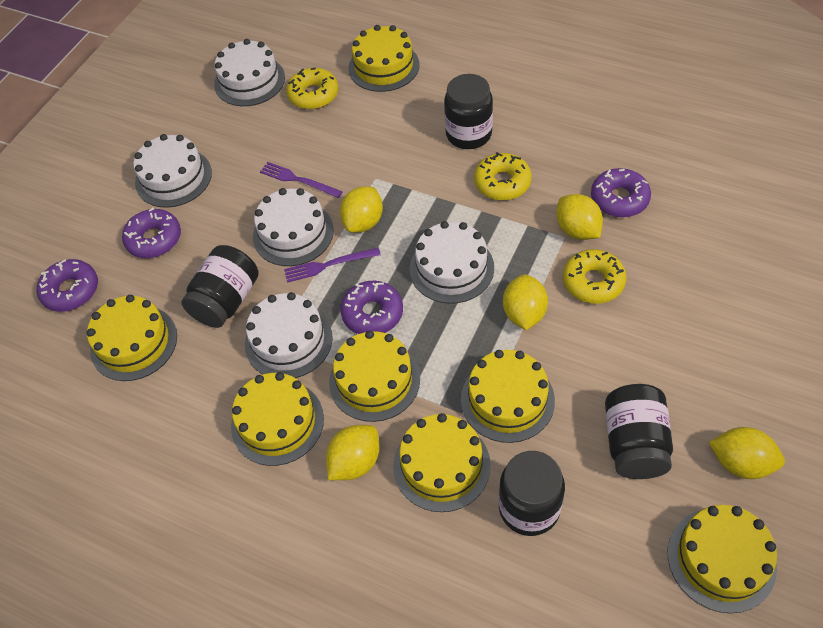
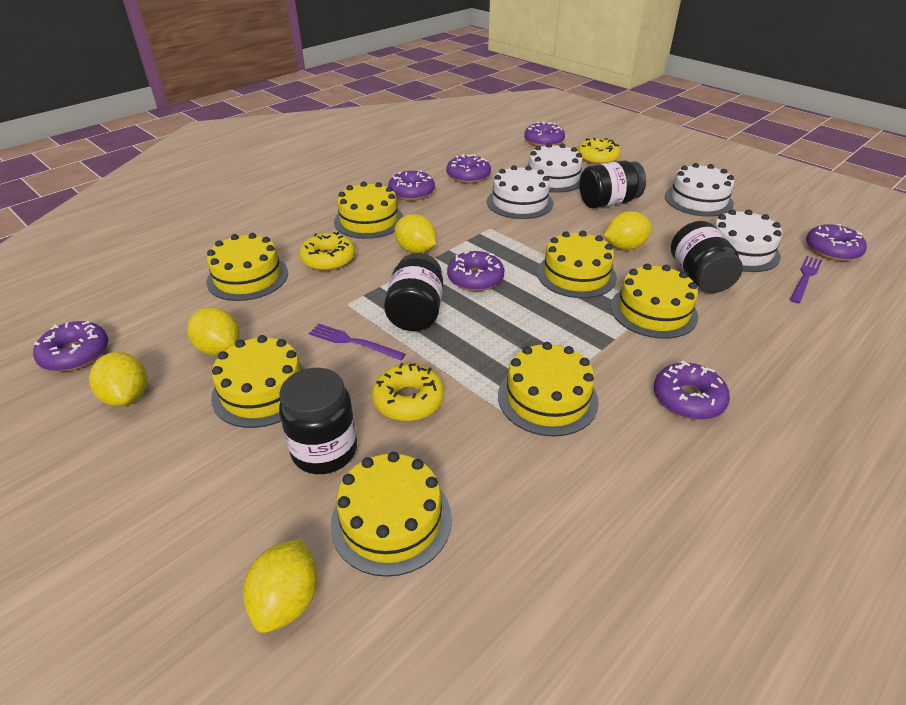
purple donut: [37,259,98,312] [122,208,181,258] [340,281,403,334] [591,168,651,217] = 4 -> [33,321,108,372] [388,170,435,201] [447,154,491,183] [447,251,504,291] [524,122,565,147] [654,360,730,420] [806,224,867,261] = 7
white cake: [133,134,212,208] [214,39,285,106] [245,292,333,378] [253,188,334,266] [410,221,494,304] = 5 -> [487,165,554,219] [528,143,583,193] [665,163,734,217] [714,209,782,272] = 4

